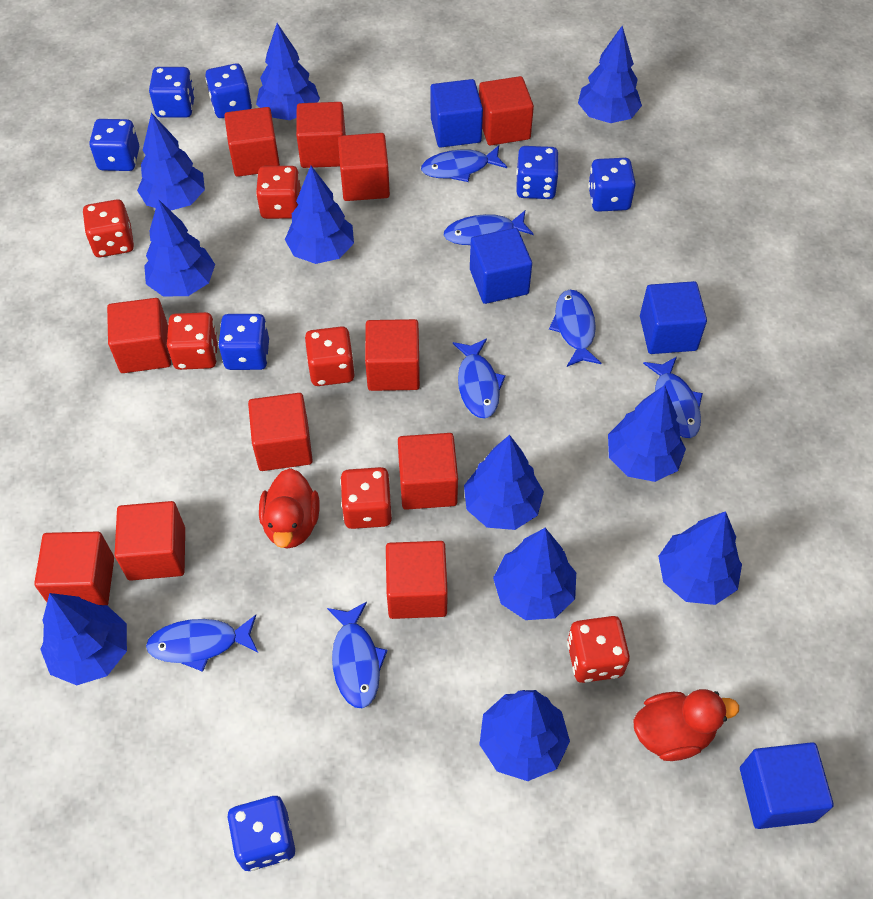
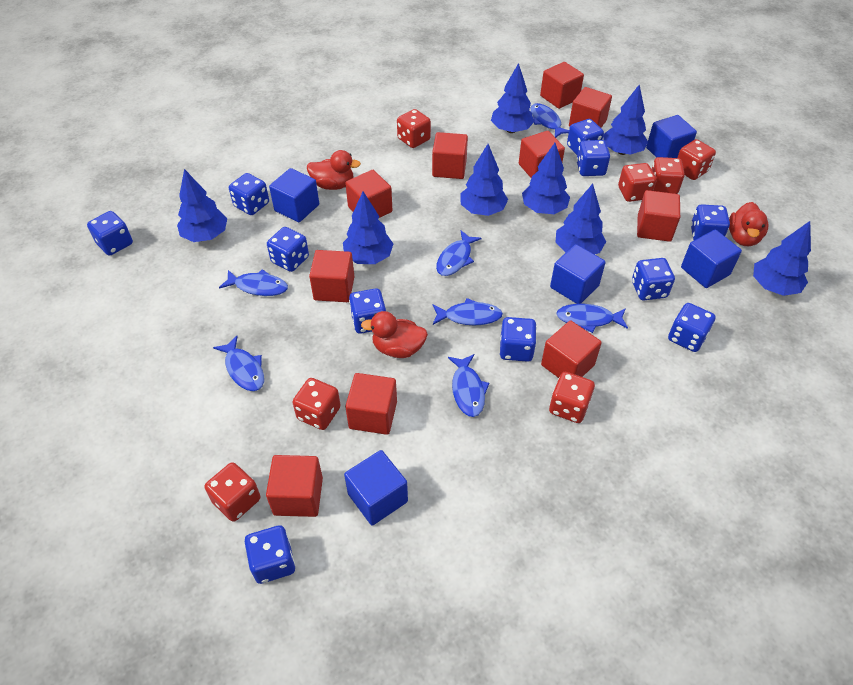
blue cube: [430,79,483,148] [470,228,532,304] [640,281,707,354] [740,742,834,829] = 4 -> [269,168,319,222] [344,450,408,525] [550,244,606,304] [646,115,697,158] [681,230,742,288] = 5
blue dice: [90,119,139,171] [149,67,195,117] [205,63,252,118] [218,314,269,370] [227,796,295,871] [516,146,559,199] [588,158,636,212] = 7 -> [87,211,133,256] [229,173,269,215] [245,525,295,584] [267,227,309,272] [349,288,386,334] [500,317,537,362] [567,119,604,155] [576,140,610,176] [632,258,675,300] [668,303,716,352] [691,204,730,240] = 11
blue tree: [40,593,127,685] [137,113,205,211] [144,199,215,297] [256,23,320,120] [285,166,354,264] [464,435,544,530] [479,690,570,781] [493,528,576,620] [578,26,642,123] [608,385,686,482] [658,511,742,605] = 11 -> [177,169,228,242] [343,192,393,264] [461,144,508,216] [491,63,535,133] [522,143,570,214] [555,184,606,254] [603,84,648,155] [753,221,811,296] = 8
red cube: [34,531,114,605] [107,298,171,373] [115,501,185,581] [224,107,280,177] [248,393,313,471] [296,102,346,168] [338,133,390,201] [365,319,420,391] [386,541,448,619] [398,433,458,510] [479,76,534,146] = 11 -> [266,455,323,517] [309,250,355,302] [345,170,392,218] [345,373,397,435] [432,132,468,179] [519,131,565,178] [540,62,584,109] [541,320,602,378] [569,87,612,128] [637,190,680,242] = 10
red dice: [83,199,134,257] [167,312,218,370] [256,166,301,219] [305,326,355,386] [340,467,392,529] [567,616,630,683] = 6 -> [205,462,261,522] [292,378,341,430] [397,109,431,148] [549,372,595,423] [618,163,656,202] [652,157,685,194] [677,139,716,180] = 7
red duck: [259,468,320,549] [633,689,739,761] = 2 -> [307,150,361,190] [361,311,428,358] [729,202,768,246] = 3

